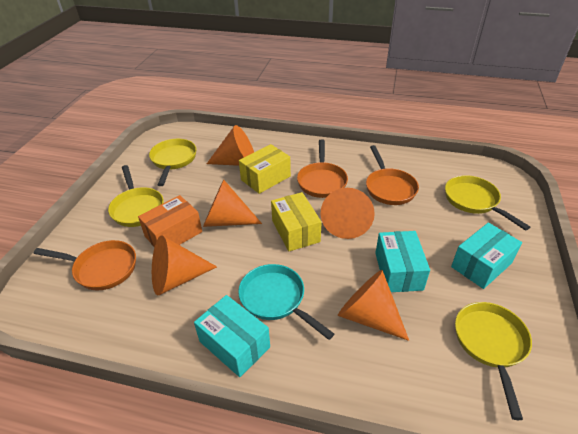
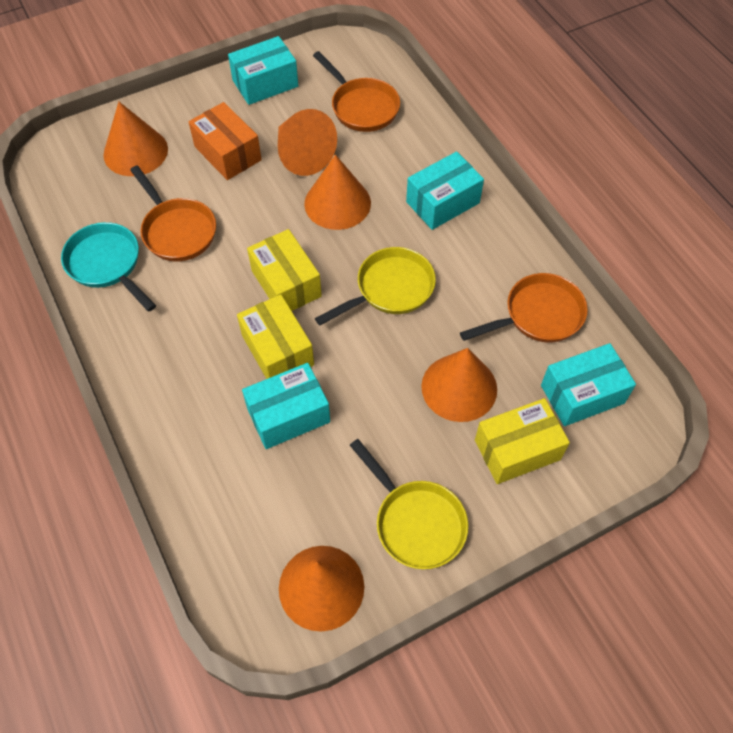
turquoise box: [194,295,270,377] [375,231,430,292] [451,223,522,289] = 3 -> [228,36,298,105] [242,363,330,449] [406,152,484,230] [541,343,636,426] = 4
yellow box: [239,144,291,194] [271,192,322,251] = 2 -> [237,294,314,379] [247,229,322,311] [475,398,570,484] = 3
yellow pan: [108,165,164,227] [149,139,196,186] [445,175,530,231] [455,302,532,420] = 4 -> [315,247,436,326] [350,439,468,569] = 2

